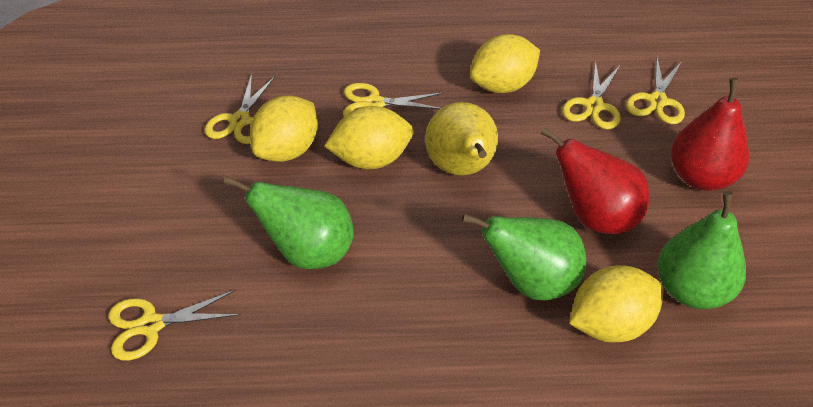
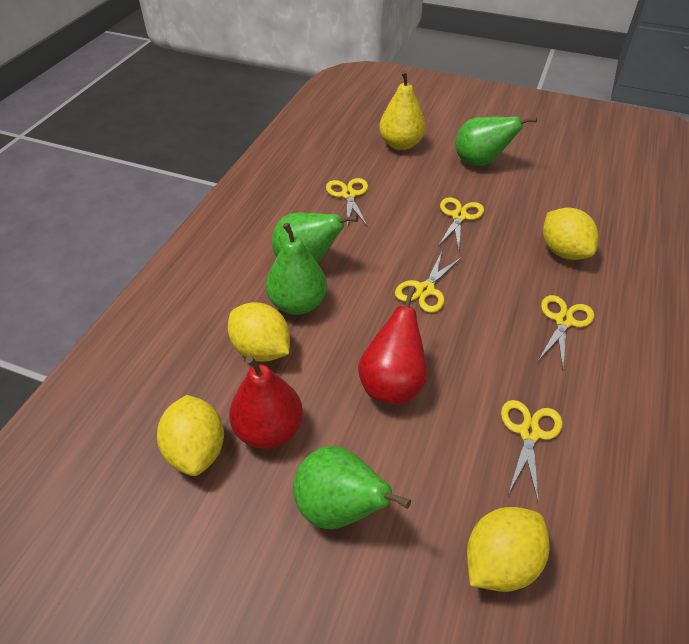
green pear: [224,176,354,269] [462,214,587,301] [658,191,746,309] = 3 -> [266,223,327,315] [272,213,358,263] [293,446,411,529] [455,116,537,166] = 4

